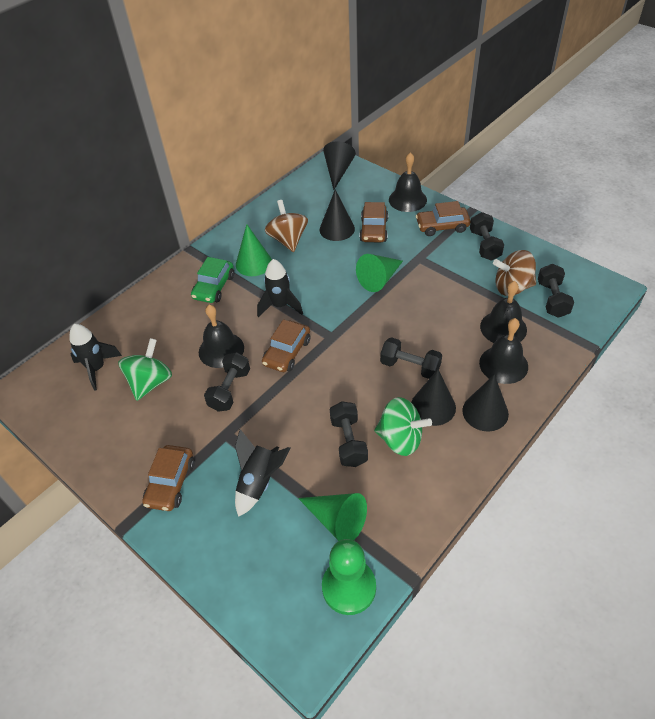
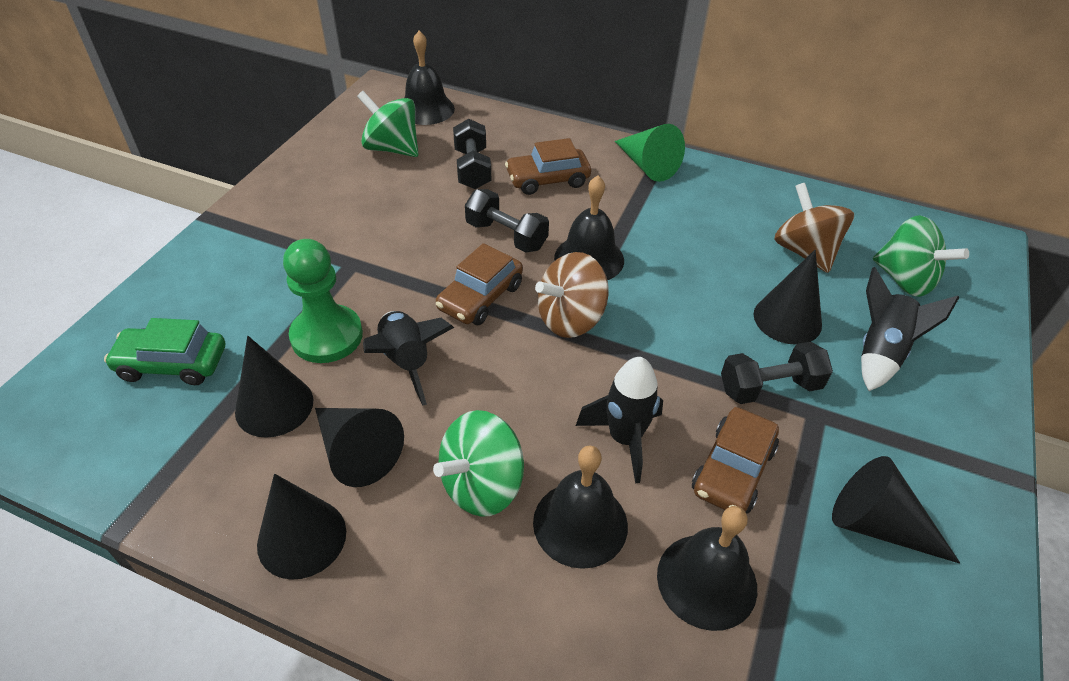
black cone: [320,190,355,241] [323,141,356,190] [411,369,456,426] [462,374,509,431] = 4 -> [235,336,313,438] [257,474,346,580] [315,408,404,487] [753,250,822,345] [832,456,960,564] = 5
black dumbbell: [204,352,250,412] [330,401,368,467] [380,337,442,379] [470,212,504,260] [538,264,574,318] = 5 -> [453,119,491,189] [465,189,549,253] [721,342,833,404] = 3
brown car: [142,445,195,511] [262,319,311,372] [359,202,388,242] [416,201,470,236] = 4 -> [436,243,523,325] [505,138,591,195] [692,407,779,513] = 3
green cone: [236,224,272,276] [298,493,367,541] [356,254,403,292] = 3 -> [615,124,685,182] = 1
green spinning top: [118,338,172,401] [374,397,432,456] = 2 -> [357,91,419,157] [433,410,524,517] [873,215,969,297] = 3

